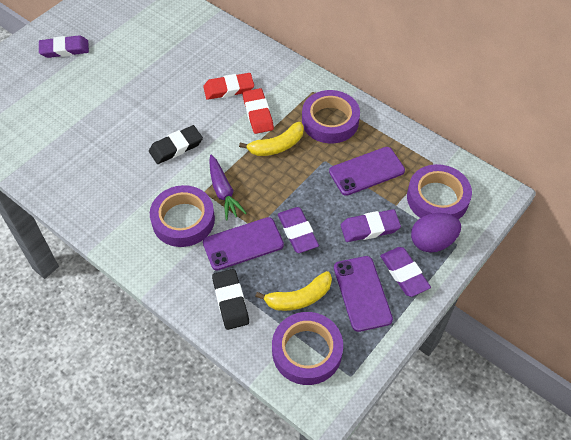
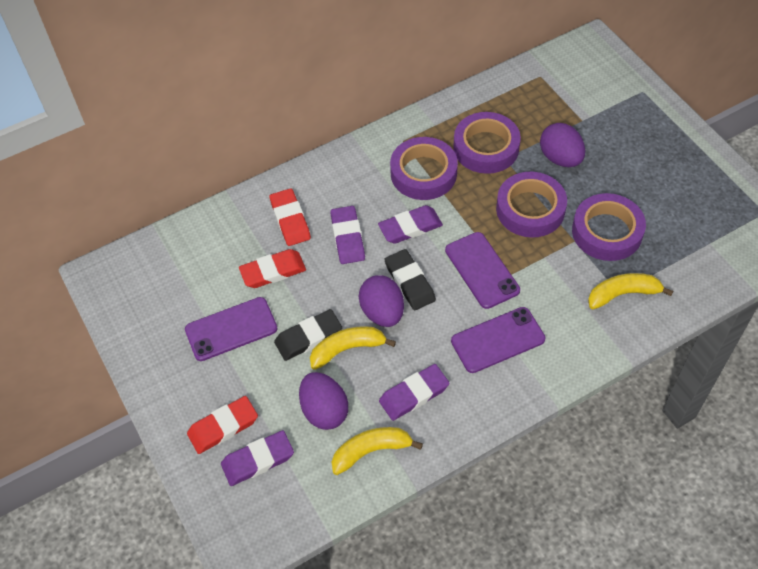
purple carrot: [209,155,247,220] = 1 -> none = 0
purple egg: [411,213,461,253] = 1 -> [299,372,348,430] [359,275,404,327] [540,123,585,167] = 3
red eraser: [203,73,254,100] [243,88,274,134] = 2 -> [187,396,258,454] [239,249,306,288] [270,188,311,246] = 3
yellow banana: [239,122,304,156] [255,271,332,311] = 2 -> [310,326,396,370] [332,427,423,475] [588,273,673,309] = 3

